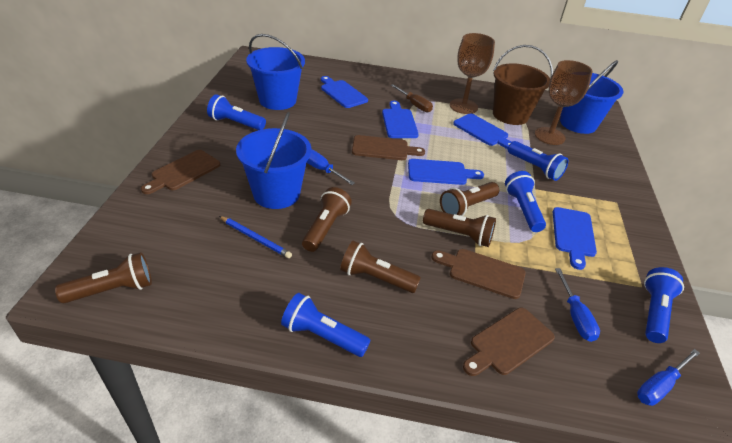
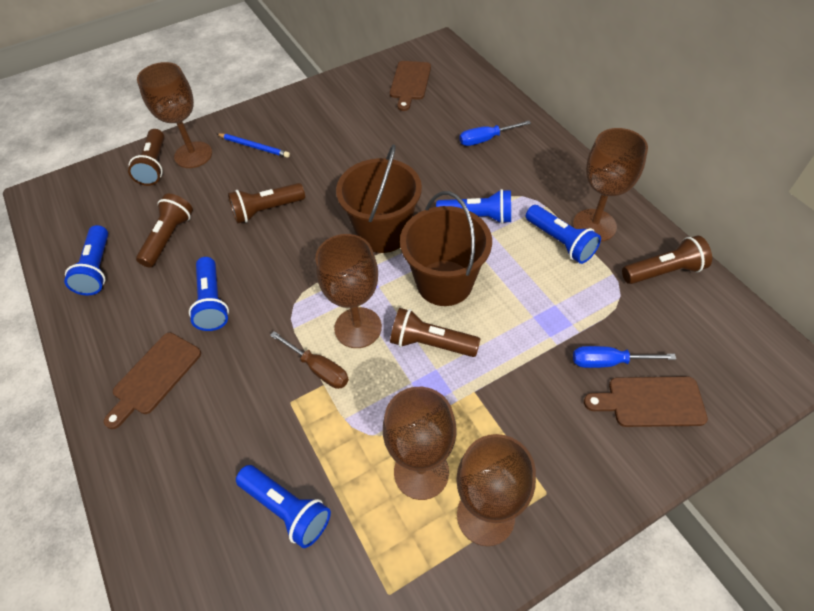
blue bucket: [236,112,312,209] [246,34,305,110] [560,60,623,134] = 3 -> none = 0
blue cutting board: [321,76,368,108] [382,101,419,138] [408,159,484,185] [453,114,511,149] [553,207,597,270] = 5 -> none = 0
blue screwdriver: [307,150,355,185] [555,268,600,342] [637,349,700,406] = 3 -> [459,121,531,146] [573,346,676,368] = 2
brown bucket: [493,45,553,125] = 1 -> [336,144,422,253] [400,191,492,306] = 2
brown cutting board: [141,150,220,194] [352,135,425,160] [431,249,526,299] [463,308,555,376] = 4 -> [104,333,201,429] [390,61,431,111] [584,376,708,427] = 3
brown goblet: [450,33,495,114] [535,60,593,145] = 2 -> [137,62,212,168] [315,234,382,348] [383,387,457,500] [456,434,536,546] [573,128,648,242] = 5

